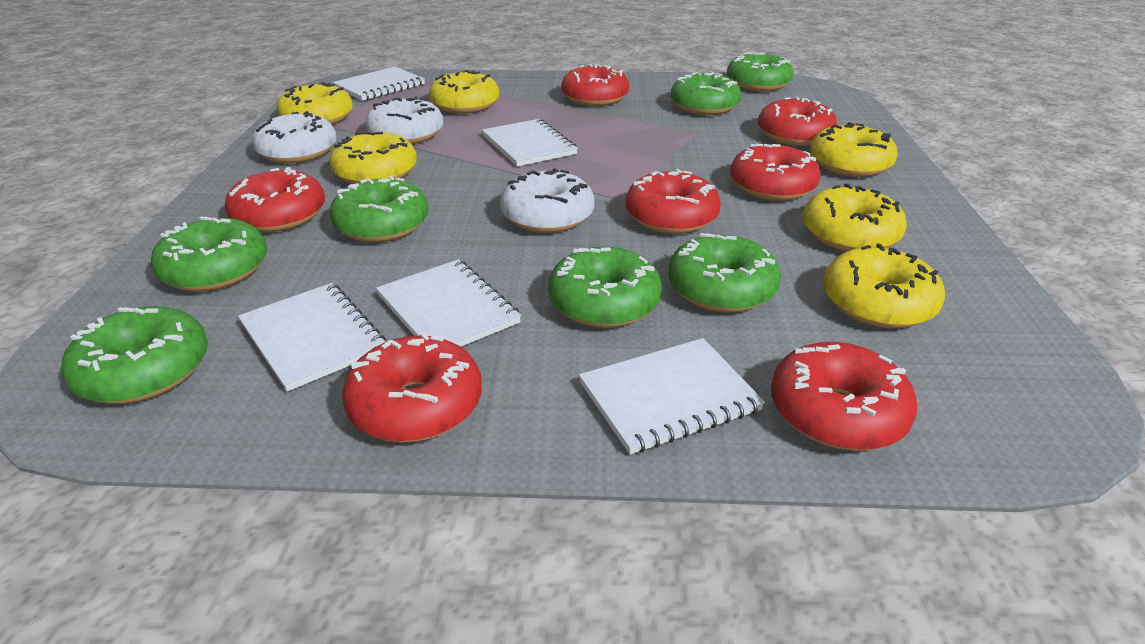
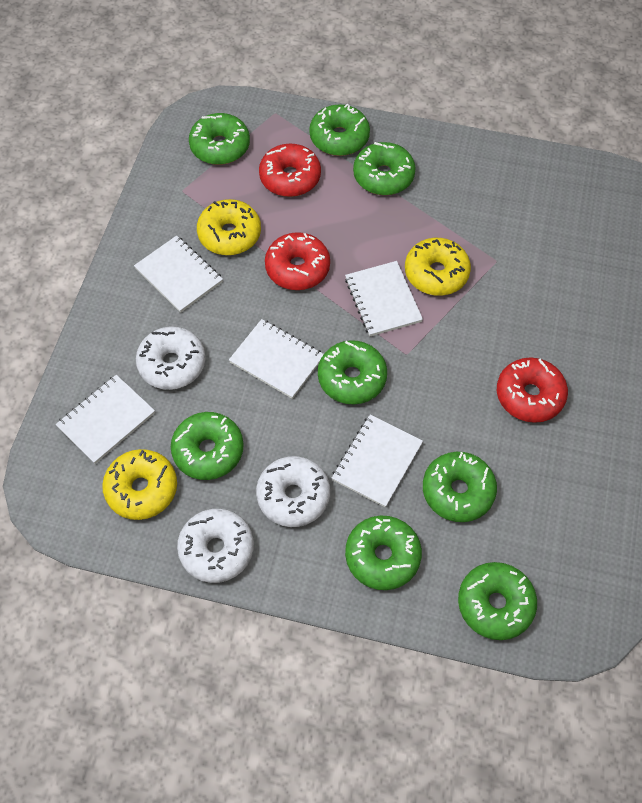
green donut: [62,306,208,404] [151,216,267,292] [330,176,429,243] [548,247,662,328] [668,233,781,313] [671,72,742,115] [727,52,793,91] = 7 -> [171,412,244,480] [189,113,250,165] [309,104,370,156] [318,340,387,404] [345,515,422,590] [353,142,416,195] [423,452,497,522] [458,562,537,640] = 8
red donut: [225,167,325,232] [342,332,482,442] [561,64,629,106] [626,169,721,234] [730,144,821,201] [758,97,837,146] [771,342,917,451] = 7 -> [259,144,321,197] [265,232,330,290] [497,357,568,423] = 3
yellow donut: [277,82,353,125] [329,132,417,184] [429,70,499,114] [802,183,907,251] [810,122,897,177] [823,244,945,328] = 6 -> [102,449,177,520] [197,199,261,255] [405,238,471,296] = 3

